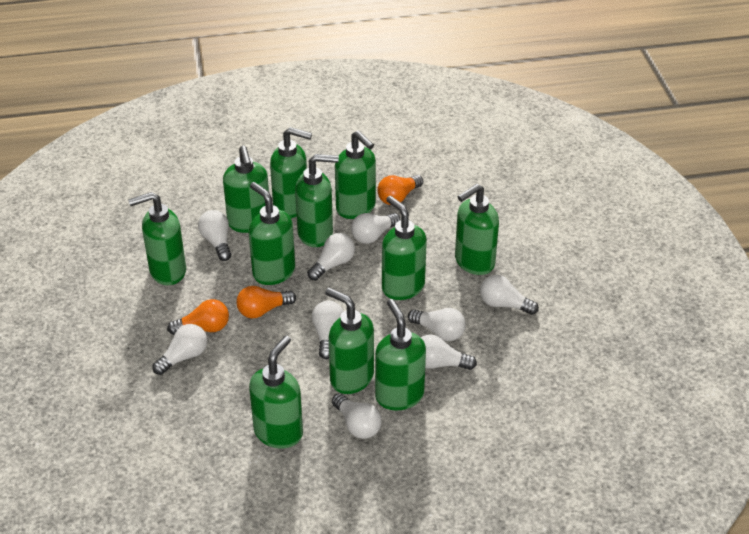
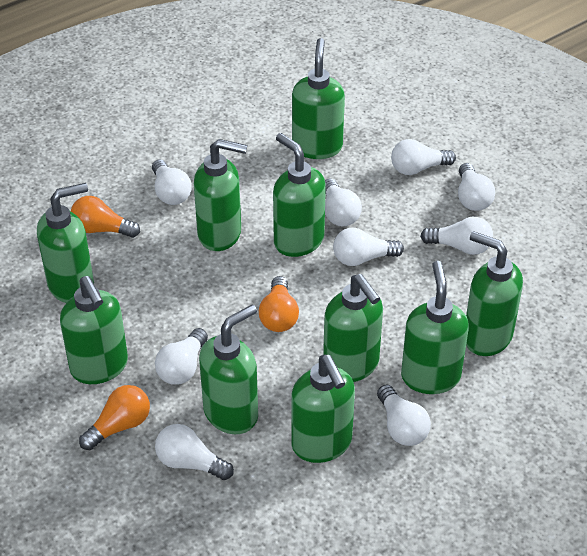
green soap dispenser: [128,192,186,285] [223,146,269,233] [249,182,295,285] [249,336,303,448] [270,127,312,218] [295,154,339,247] [325,288,374,394] [335,130,376,219] [375,299,426,410] [382,196,427,300] [455,184,499,275] = 11 -> [37,183,94,303] [60,276,128,384] [194,139,247,251] [199,305,258,434] [273,133,326,257] [291,355,355,463] [292,38,345,159] [323,274,383,382] [401,261,469,394] [466,231,523,356] = 10

